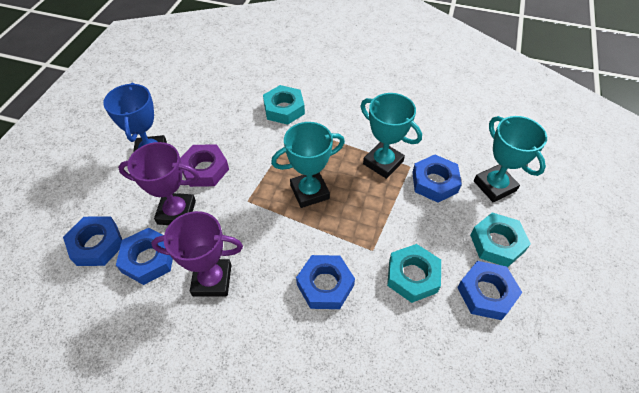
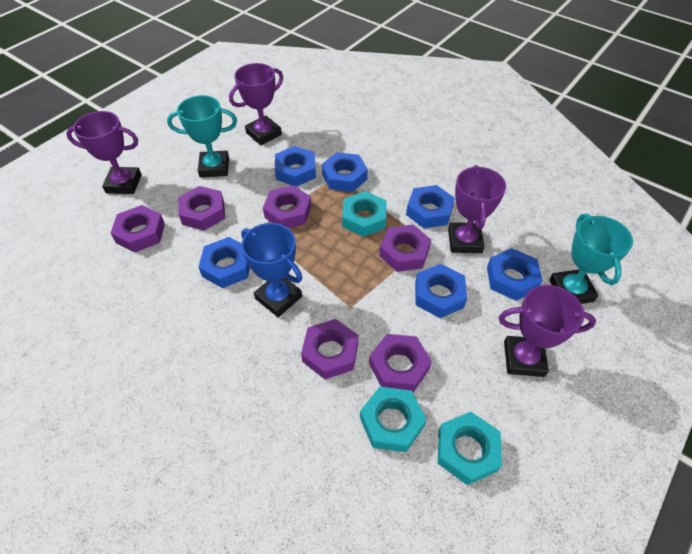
blue nut: [63,216,122,266] [116,228,173,285] [296,255,355,309] [412,155,462,203] [457,261,523,320] = 5 -> [199,237,250,288] [275,146,316,187] [322,152,368,192] [406,185,455,228] [415,264,467,318] [487,248,543,301] = 6
purple nut: [180,144,229,187] = 1 -> [111,205,165,253] [178,186,225,231] [263,185,312,228] [301,319,359,379] [369,334,432,392] [379,225,431,272] = 6
purple trophy: [118,142,199,225] [151,211,243,296] = 2 -> [66,111,142,194] [229,63,283,145] [448,165,506,253] [499,285,596,377] = 4
turquoise trophy: [271,122,345,208] [361,93,422,179] [474,116,547,202] = 3 -> [167,95,237,178] [549,213,633,304] = 2

